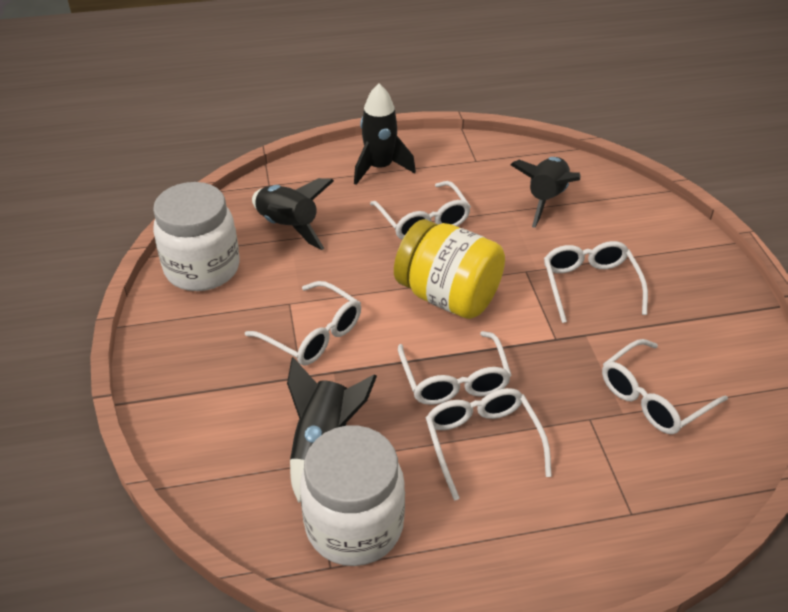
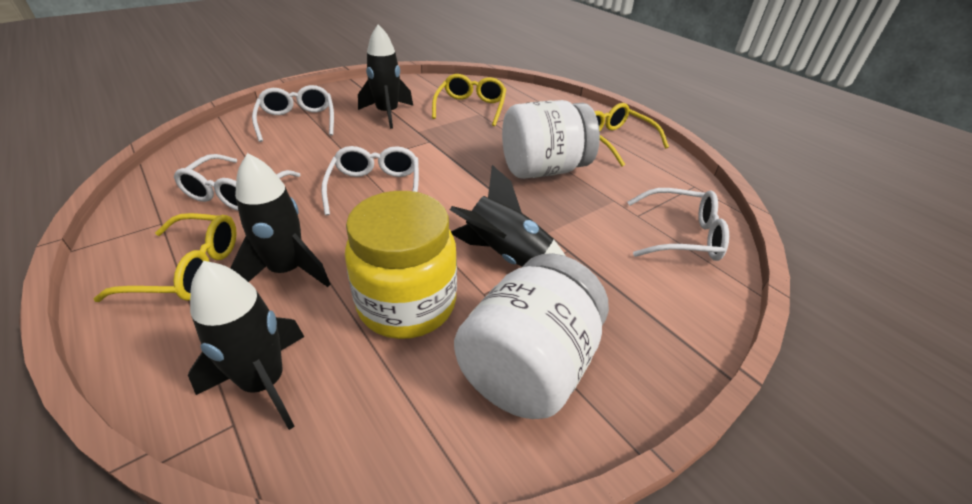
white glasses: [245,281,361,365] [370,181,471,240] [398,331,511,405] [426,388,552,501] [544,241,648,323] [602,339,728,434] = 6 -> [174,154,301,211] [252,85,334,142] [321,146,419,215] [628,188,729,261] = 4
yellow glasses: none = 0 -> [94,213,237,302] [432,74,506,126] [594,103,669,167] = 3

